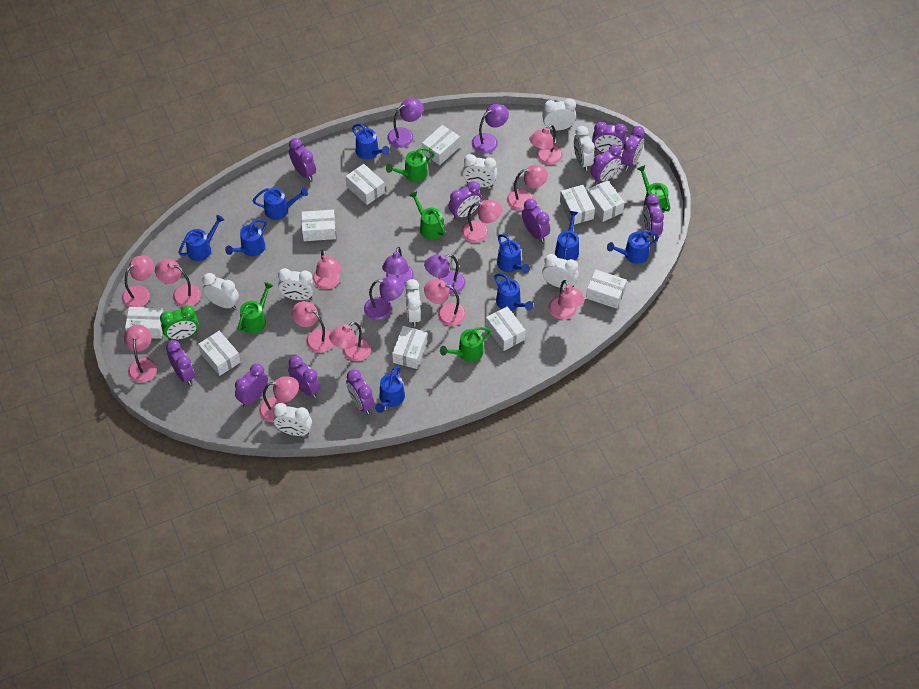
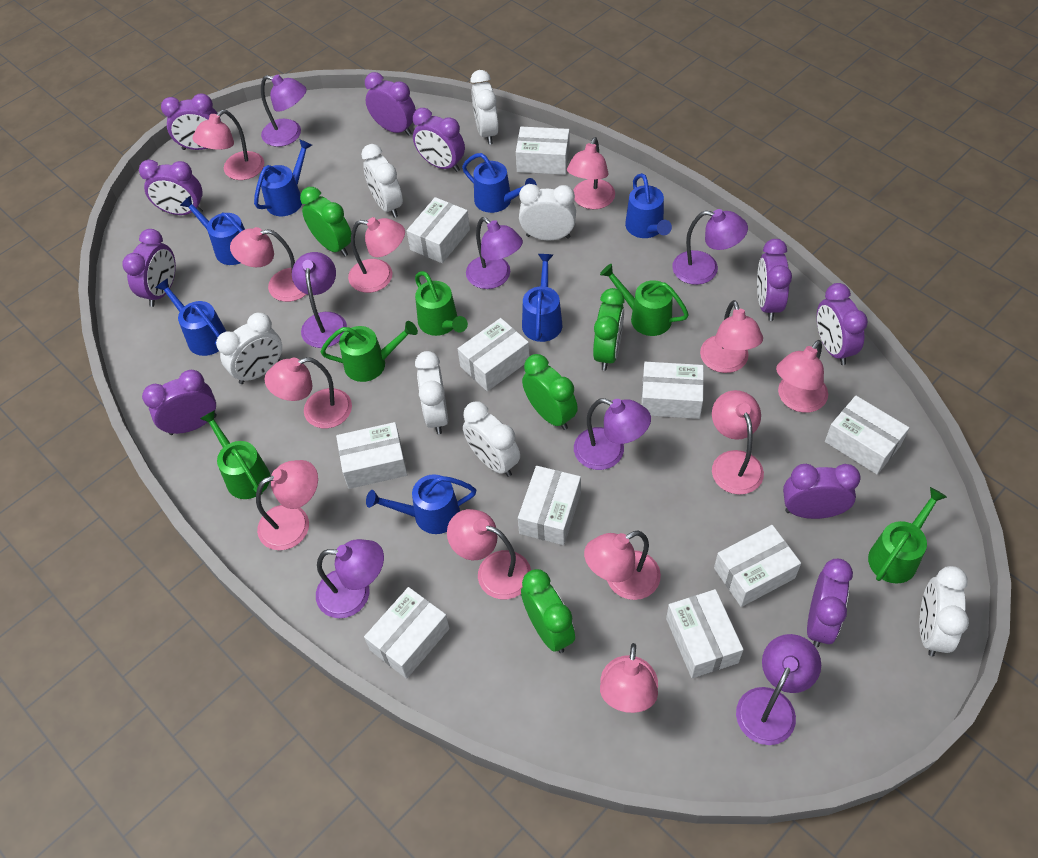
blue watering can: [178,215,224,261] [225,219,267,256] [253,188,308,220] [352,124,390,159] [375,366,405,413] [494,274,533,311] [497,234,530,273] [555,211,579,260] [607,230,659,264] = 9 -> [155,278,226,356] [180,195,245,265] [254,139,312,216] [366,474,477,534] [462,153,537,213] [522,254,562,342] [625,173,672,238] = 7
green clock: [160,306,199,340] = 1 -> [300,187,351,257] [521,569,575,653] [522,354,578,430] [593,288,625,371] = 4
purple clock: [166,340,195,385] [235,363,268,407] [288,355,321,398] [289,138,316,181] [346,369,375,414] [448,181,482,220] [522,199,550,242] [591,145,622,185] [592,122,627,153] [622,126,645,170] [643,194,664,240] = 11 -> [122,229,176,307] [139,160,203,215] [142,370,216,435] [161,93,221,150] [365,72,416,136] [413,108,465,172] [757,239,792,321] [783,464,861,519] [807,559,853,647] [817,283,868,365] = 10
purple lamp: [364,276,404,320] [382,247,414,286] [387,98,423,148] [424,254,465,294] [472,104,509,154] = 5 -> [261,75,307,147] [292,252,347,348] [316,539,384,618] [466,217,523,289] [574,398,651,470] [672,209,748,285] [736,634,821,745] = 7
white clock: [203,273,239,309] [273,403,312,436] [278,268,315,300] [405,279,421,326] [462,154,497,187] [542,98,576,130] [542,254,579,288] [574,126,595,171] = 8 -> [216,313,282,384] [361,144,403,218] [415,351,448,434] [463,401,520,477] [470,70,499,145] [519,184,576,240] [919,566,969,656] = 7

